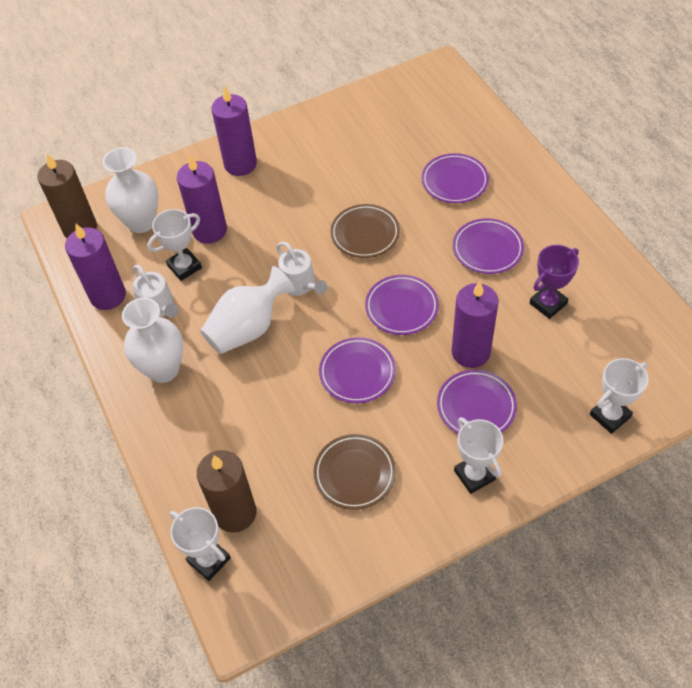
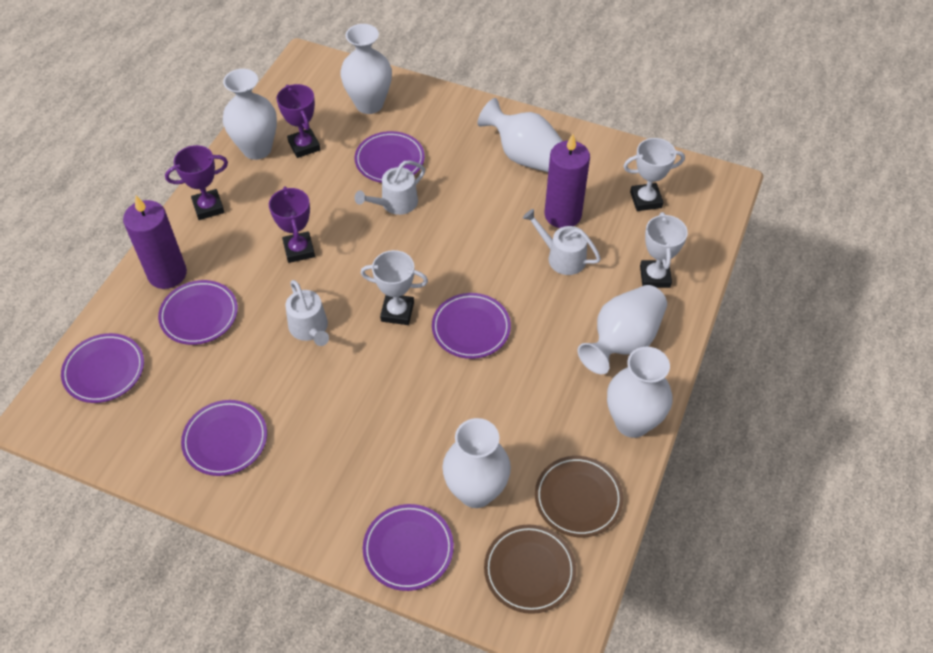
brown candle: [37,154,97,238] [197,450,256,533] = 2 -> none = 0
purple candle: [65,224,126,310] [177,155,227,244] [211,87,257,176] [452,281,499,368] = 4 -> [123,196,187,289] [545,134,590,228] = 2
purple plate: [319,337,396,403] [365,275,439,335] [422,153,489,203] [437,369,517,434] [453,218,524,274] = 5 -> [61,333,144,403] [158,280,238,345] [181,400,267,476] [355,131,425,183] [363,504,454,591] [432,293,511,359] = 6
purple trophy: [530,245,579,319] = 1 -> [165,145,228,220] [269,186,315,263] [277,84,321,158] = 3
white trophy: [147,209,202,281] [170,507,231,581] [454,417,503,494] [590,358,649,434] = 4 -> [361,250,428,325] [623,138,685,211] [640,212,688,288] = 3
white vase: [103,148,159,233] [122,298,184,383] [200,266,295,354] = 3 -> [223,69,277,160] [340,24,392,114] [442,418,511,508] [477,98,563,172] [578,285,667,374] [607,347,673,438] = 6
white watering can: [133,265,179,318] [276,242,327,296] = 2 -> [286,280,329,346] [355,160,425,215] [523,209,601,275] = 3

